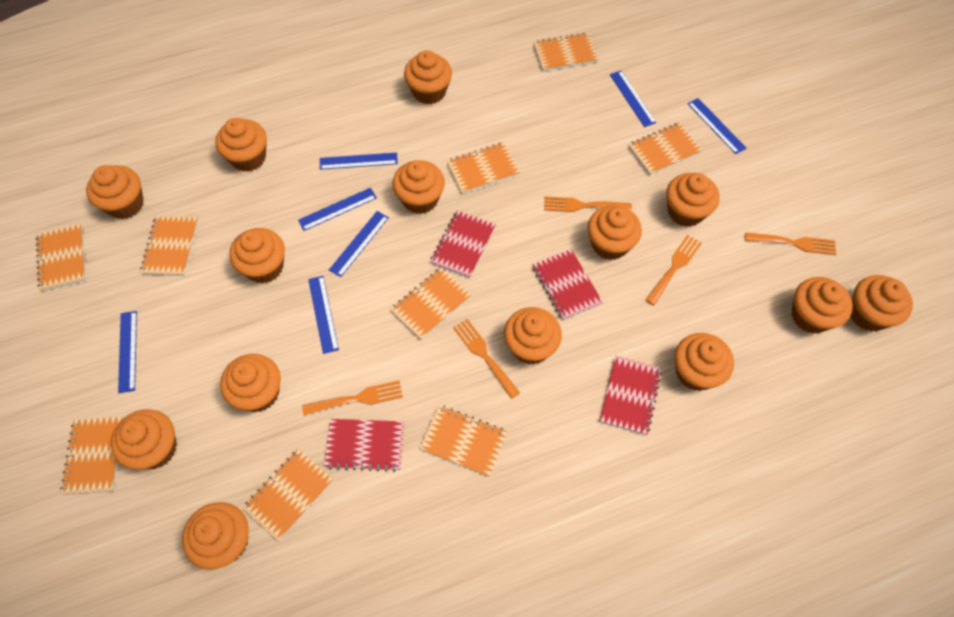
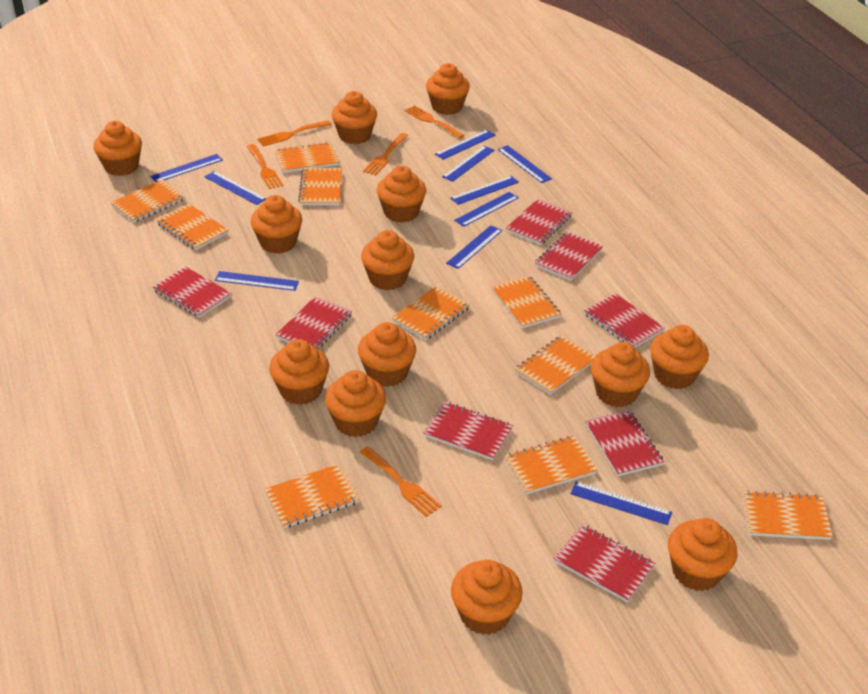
blue ruler: [118,311,137,393] [298,188,377,231] [308,276,339,354] [320,152,398,170] [329,211,389,277] [610,71,657,127] [688,98,746,154] = 7 -> [150,154,223,182] [204,171,266,205] [215,271,299,291] [435,130,496,160] [442,146,495,182] [446,225,502,269] [450,176,519,205] [454,192,519,227] [497,145,552,183] [570,481,672,525] = 10
orange cupcake: [86,165,144,219] [111,409,177,470] [182,502,249,570] [215,118,267,172] [220,354,281,412] [229,228,285,283] [392,160,445,214] [404,50,452,105] [504,307,562,365] [587,205,642,260] [666,173,719,227] [674,333,734,391] [791,277,853,333] [851,275,913,332] = 14 -> [93,121,142,176] [251,195,302,254] [269,339,329,405] [325,370,386,437] [332,91,377,144] [358,322,416,387] [361,230,414,290] [377,166,426,223] [426,63,470,115] [451,560,523,635] [591,342,650,407] [650,325,709,389] [668,518,737,591] = 13
orange notebook: [36,224,86,291] [60,417,123,495] [140,216,198,276] [242,449,333,541] [390,268,471,340] [419,405,507,477] [447,142,520,194] [533,32,598,71] [628,122,702,175] = 9 -> [111,179,185,223] [157,204,229,250] [265,464,359,528] [274,142,339,173] [298,168,342,205] [392,286,470,340] [491,275,561,328] [504,436,597,495] [515,336,595,395] [742,491,833,540] = 10
red notebook: [324,419,404,472] [430,210,496,278] [532,249,603,321] [600,356,662,435] = 4 -> [153,266,232,318] [276,297,352,349] [423,401,513,461] [506,199,572,245] [535,232,603,281] [554,524,655,602] [584,293,665,348] [585,410,664,476] = 8

